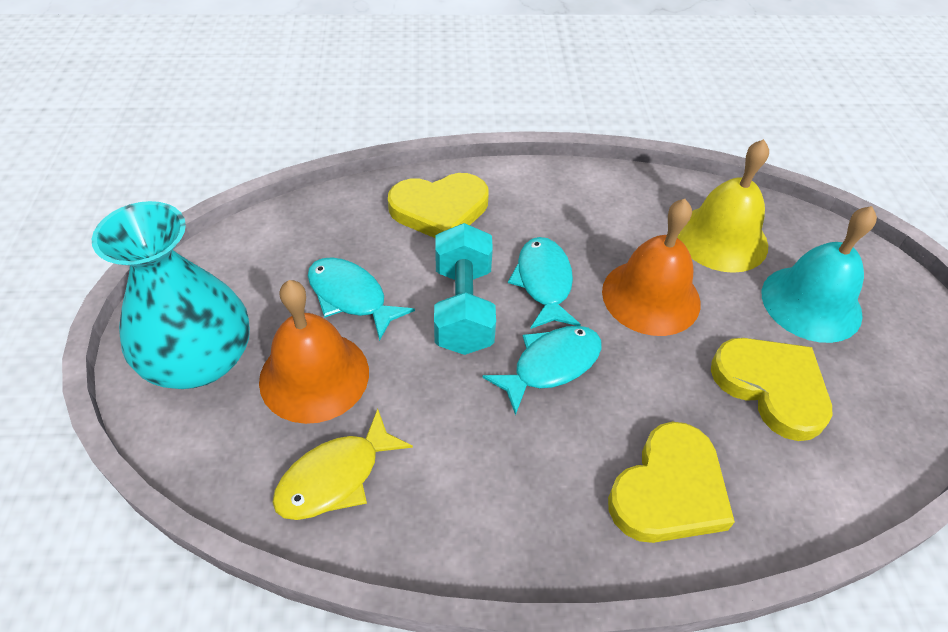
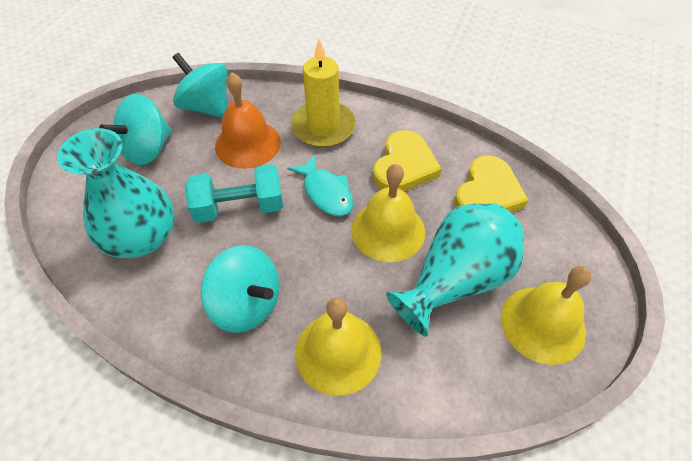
orange bell: [259,280,369,424] [602,199,701,336] = 2 -> [215,72,281,169] = 1
turquoise bell: [762,206,877,343] = 1 -> none = 0
turquoise fish: [308,257,415,341] [482,326,602,415] [508,237,581,329] = 3 -> [287,154,353,217] = 1
turquoise spinning top: none = 0 -> [99,94,173,165] [172,53,227,118] [201,245,279,333] = 3
turquoise vase: [92,201,250,389] = 1 -> [57,128,175,258] [386,203,524,337] = 2
yellow bell: [677,139,769,273] = 1 -> [295,297,381,396] [351,164,425,262] [501,266,591,365] = 3
yellow candle: none = 0 -> [291,39,356,148] = 1
yellow fish: [272,409,413,520] = 1 -> none = 0
yellow heart: [388,173,489,238] [608,422,735,543] [711,338,833,441] = 3 -> [373,130,442,191] [454,155,528,212] = 2

